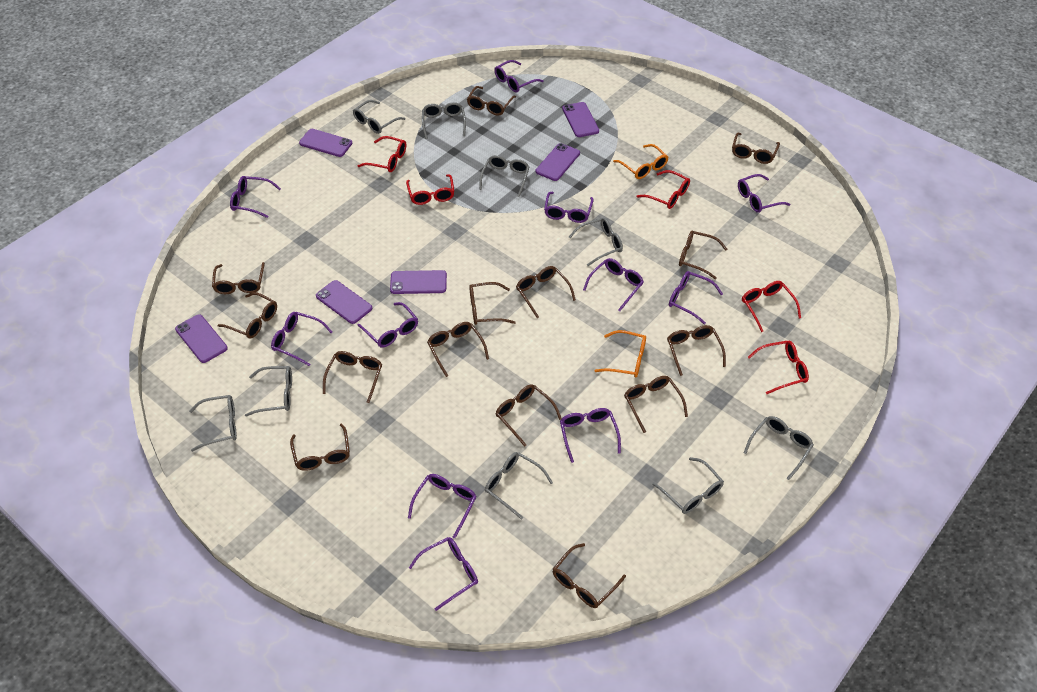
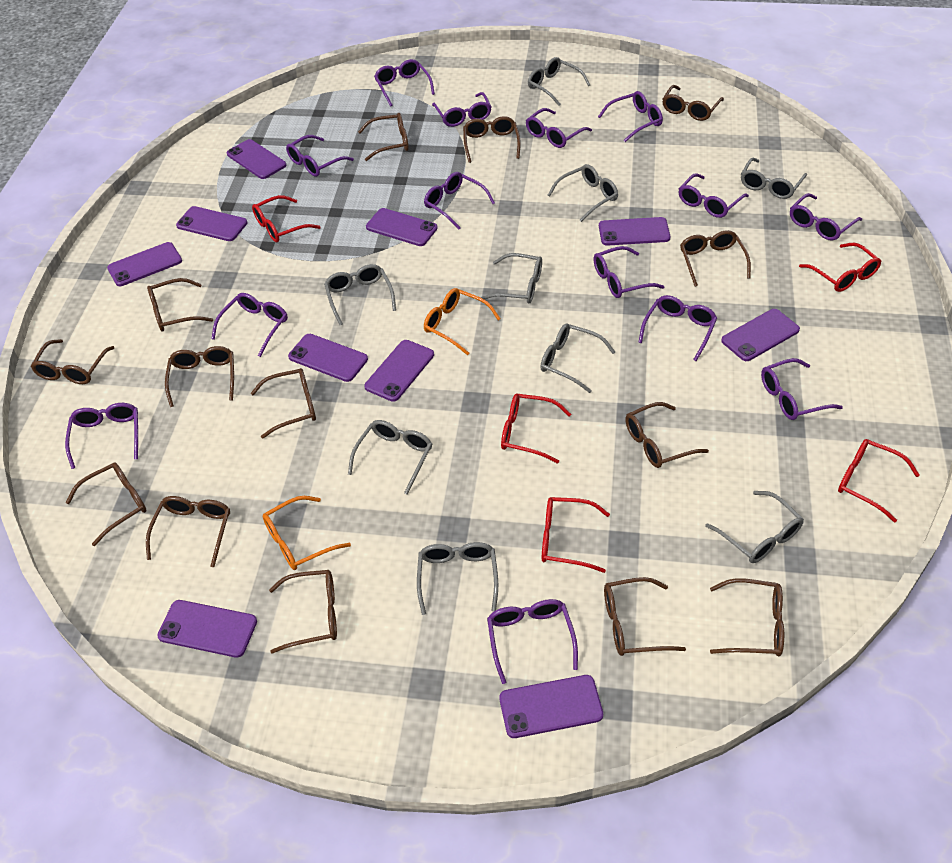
purple glasses: [230,176,281,218] [271,312,332,366] [357,302,418,348] [408,474,477,539] [409,537,478,611] [494,60,544,92] [544,192,594,223] [560,408,621,463] [583,258,644,311] [669,271,723,325] [738,174,790,213] = 11 -> [65,403,138,469] [211,293,288,357] [286,135,354,177] [374,59,435,106] [424,172,495,229] [432,92,491,127] [487,599,578,684] [526,108,592,148] [594,246,665,298] [598,91,663,142] [638,295,717,361] [679,173,749,218] [761,358,843,420] [790,193,862,241] = 14
purple phone: [175,314,228,363] [299,129,352,157] [316,280,372,324] [390,270,447,294] [536,143,580,181] [562,102,599,137] = 6 -> [107,242,182,286] [157,600,257,658] [176,206,247,241] [227,139,286,179] [288,334,368,382] [364,340,434,402] [366,208,438,246] [499,675,603,738] [599,217,670,246] [721,309,800,361] = 10

